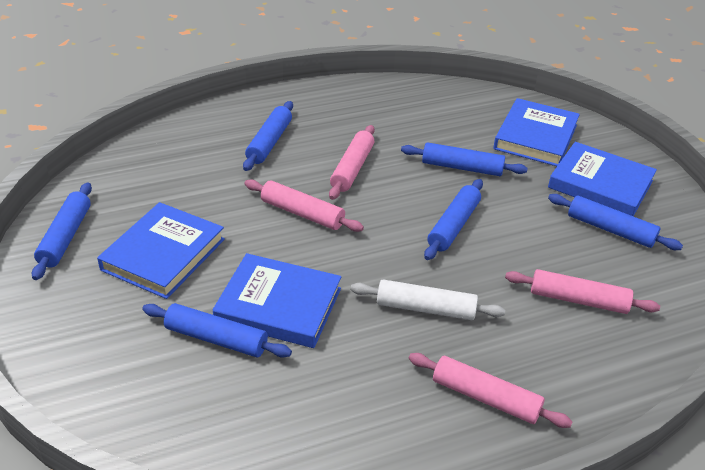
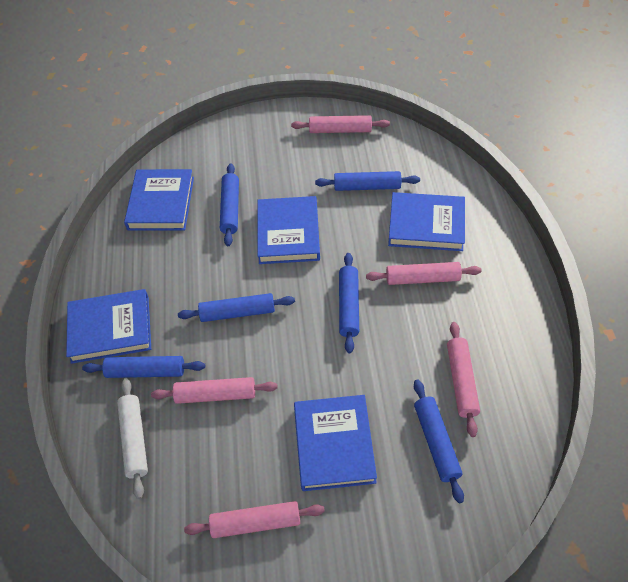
blue book: [97,202,225,299] [213,253,341,348] [493,98,580,166] [548,142,657,216] = 4 -> [66,289,151,364] [124,169,194,231] [257,196,320,264] [294,395,377,491] [388,192,465,251] = 5
pink rolling pin: [245,179,364,232] [329,125,375,200] [409,353,573,428] [505,269,660,314] = 4 -> [151,377,278,404] [184,501,325,538] [291,115,390,133] [366,262,482,285] [447,322,480,437] = 5

